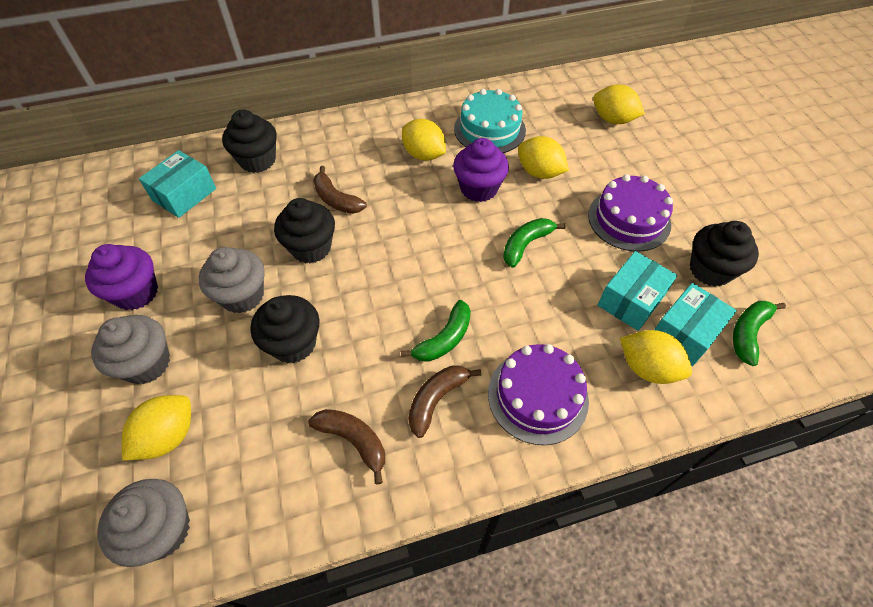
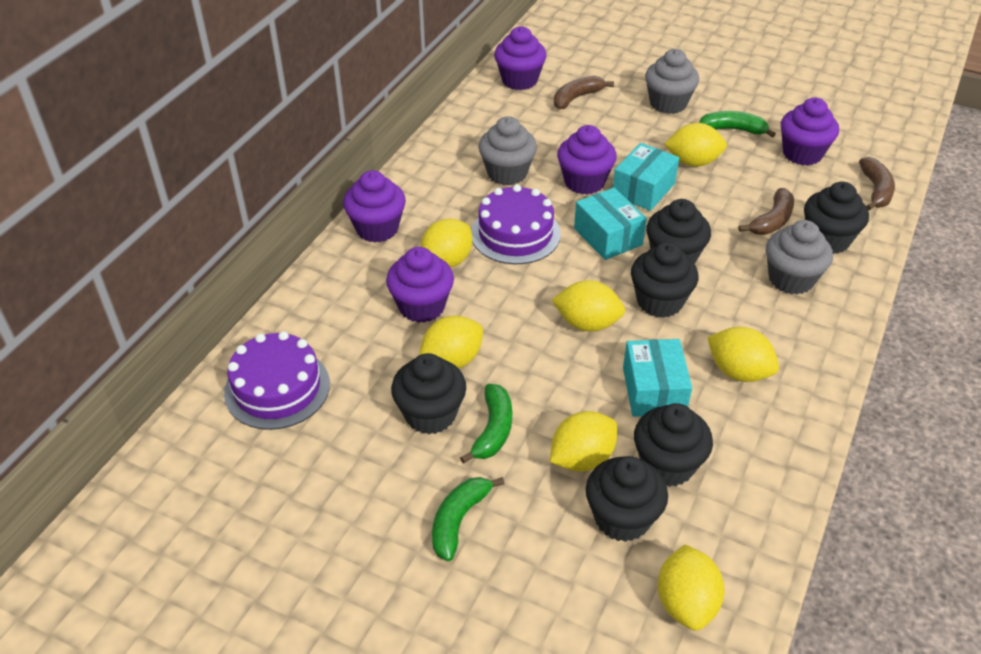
black cupcake: [222,110,277,173] [251,295,320,363] [274,198,335,264] [690,221,759,287] = 4 -> [391,353,466,434] [586,456,668,542] [631,242,698,318] [634,403,713,487] [646,199,711,264] [804,181,869,254] = 6
purple cupcake: [85,244,158,310] [453,138,509,202] = 2 -> [343,170,406,243] [386,247,454,323] [494,26,547,90] [557,125,616,195] [781,98,839,166] = 5
turquoise cake: [454,89,526,153] = 1 -> none = 0
yellow lemon: [122,395,191,461] [402,119,446,161] [518,136,569,179] [593,84,645,124] [620,330,692,384] = 5 -> [419,316,483,368] [420,219,472,268] [550,411,618,472] [552,280,625,332] [658,544,725,631] [664,123,727,167] [707,327,779,382] = 7

